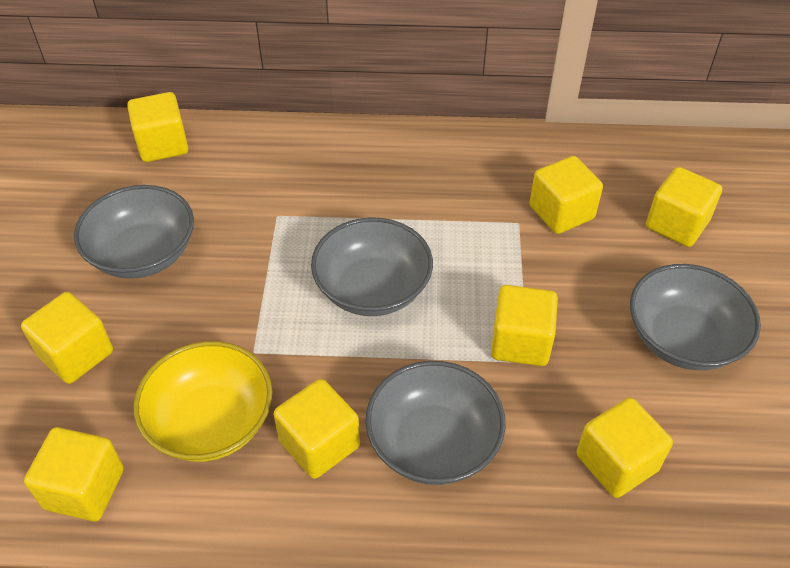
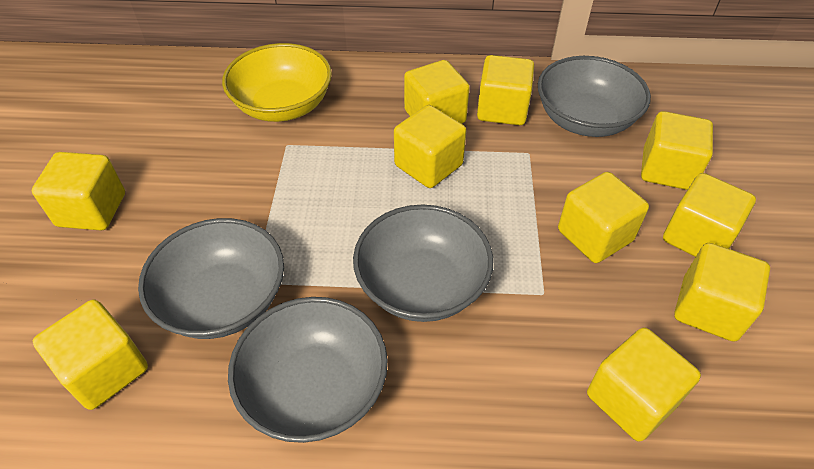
yellow cube: [21,292,113,384] [24,427,124,521] [127,92,188,162] [274,379,360,479] [491,285,558,366] [530,156,603,234] [577,398,673,498] [646,167,722,247] = 8 -> [31,152,125,230] [33,299,148,410] [394,105,467,188] [404,60,470,124] [477,55,534,125] [558,172,649,263] [587,327,701,442] [641,111,713,190] [663,173,756,257] [674,243,770,342] = 10

